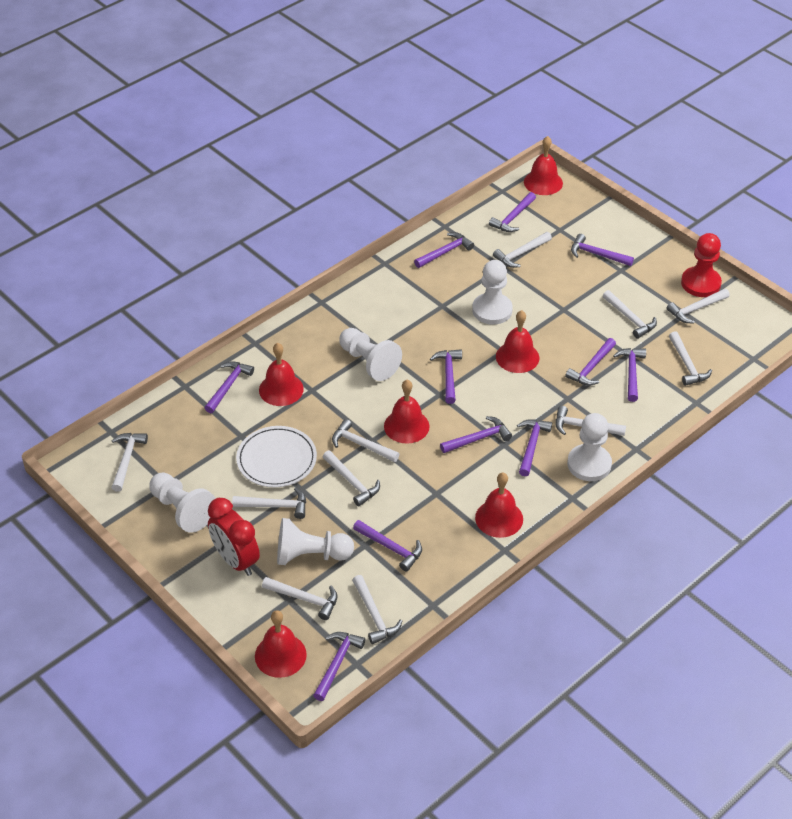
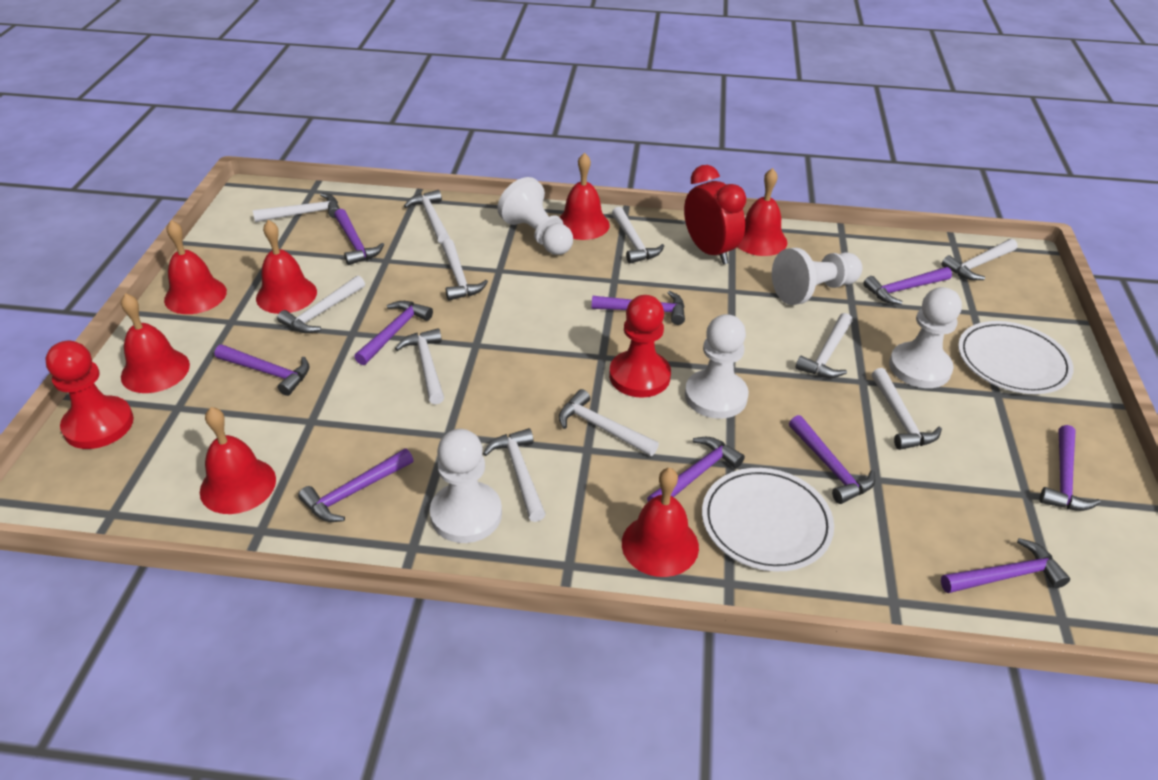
purple hammer: [205,361,254,413] [313,632,365,701] [353,520,422,572] [414,232,474,268] [430,349,462,404] [440,416,512,453] [489,192,536,232] [517,419,552,476] [565,338,616,386] [571,234,634,266] [613,348,646,402] = 11 -> [215,345,310,396] [298,448,414,522] [334,209,385,265] [354,301,433,365] [592,291,685,325] [647,437,745,502] [789,415,875,504] [863,267,952,305] [941,538,1070,593] [1039,425,1100,511] = 10
red bell: [255,610,307,678] [259,343,304,406] [384,380,429,444] [475,472,523,538] [496,310,540,373] [524,136,563,195] = 6 -> [121,293,190,393] [164,220,227,314] [200,407,276,514] [256,220,317,314] [560,153,610,240] [622,468,699,577] [737,168,787,256] = 7
red pawn: [681,233,722,297] = 1 -> [45,341,134,449] [609,295,671,398] = 2
white plate: [236,426,317,487] = 1 -> [702,468,834,572] [958,321,1074,394] = 2

